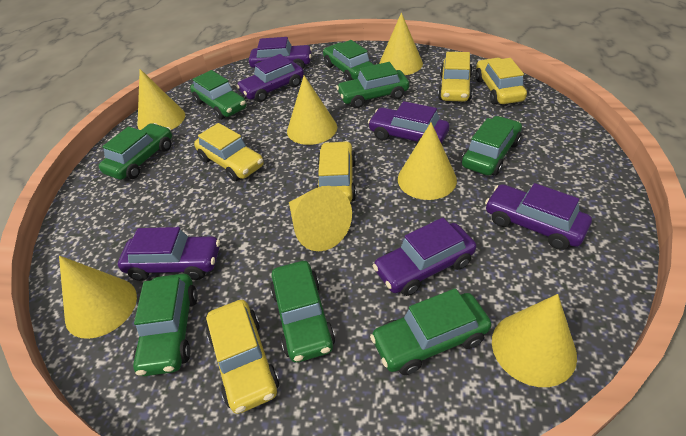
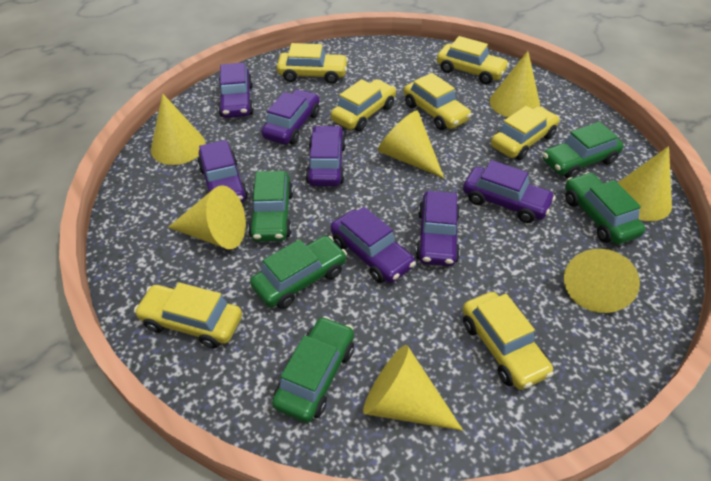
green car: [99,123,172,180] [133,274,198,376] [190,70,246,120] [270,261,335,363] [323,40,374,81] [336,62,409,108] [370,288,492,375] [462,116,522,176] = 8 -> [248,171,293,242] [250,236,347,309] [272,316,354,423] [543,122,624,178] [565,172,645,244] = 5
purple car: [118,227,220,281] [236,54,304,102] [249,37,312,69] [368,101,449,144] [373,218,476,296] [485,183,592,250] = 6 -> [198,140,248,203] [218,63,254,118] [261,89,320,145] [305,125,346,186] [331,207,416,283] [415,191,460,266] [463,160,556,223] = 7
yellow car: [194,123,264,181] [206,300,279,414] [316,141,356,203] [438,52,473,102] [475,58,527,104] = 5 -> [134,282,242,348] [277,43,348,84] [331,79,396,131] [404,73,472,130] [437,36,509,84] [462,292,554,390] [491,106,560,160] = 7

